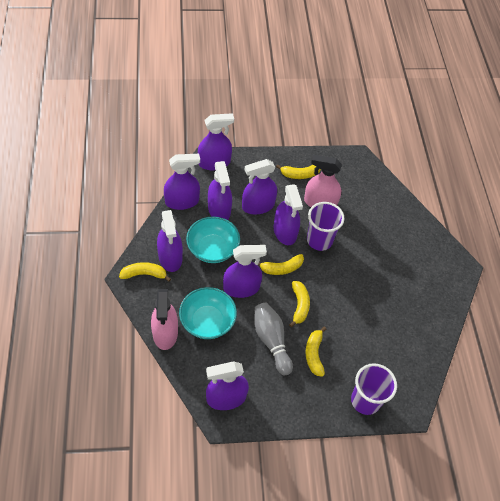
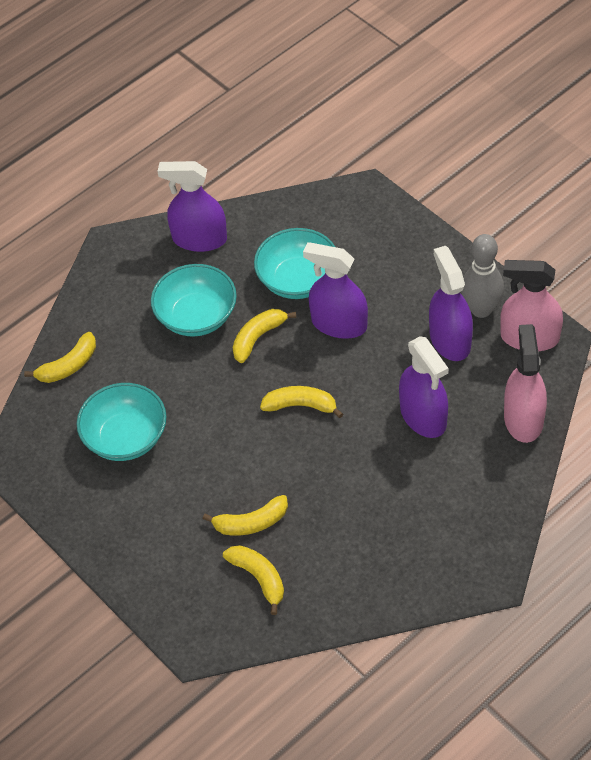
purple cup: [307,202,344,251] [351,363,397,415] = 2 -> none = 0
purple spray bottle: [157,210,183,272] [164,154,200,210] [198,113,234,170] [206,361,249,410] [208,161,232,220] [223,245,267,298] [242,159,277,215] [274,184,303,245] = 8 -> [158,161,227,252] [303,242,368,339] [399,336,448,438] [429,246,473,361] = 4
turquoise bowl: [179,287,237,339] [186,217,240,263] = 2 -> [77,383,167,461] [151,264,237,337] [254,228,335,299] = 3

